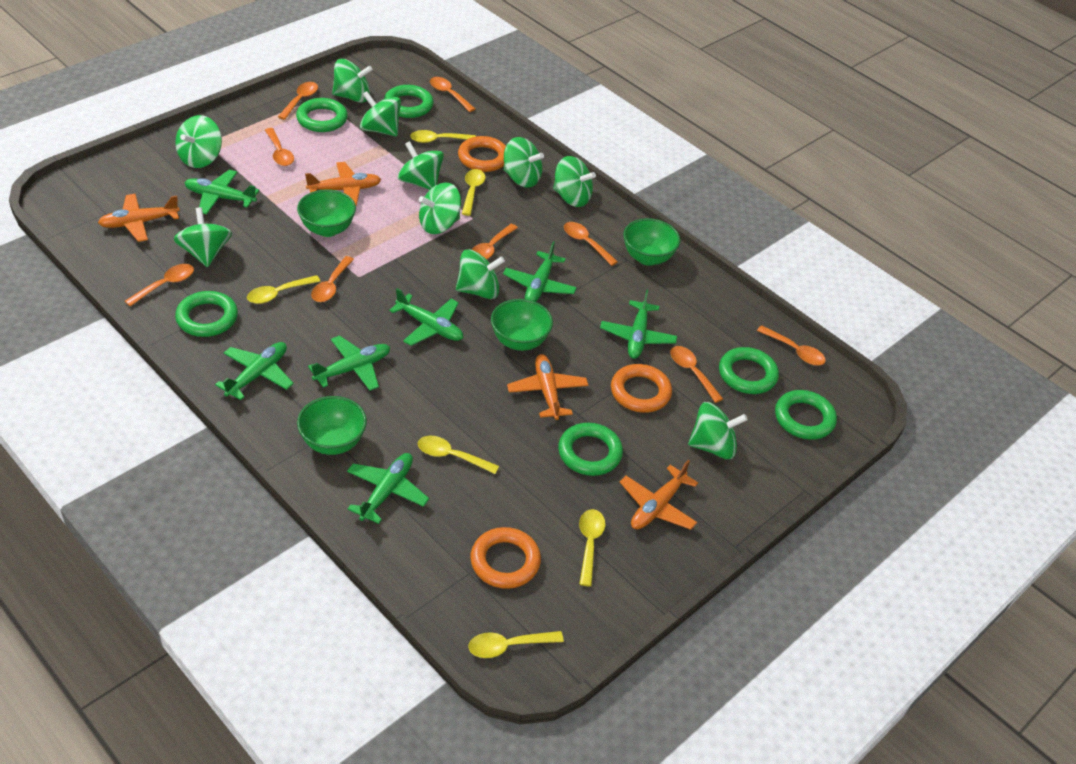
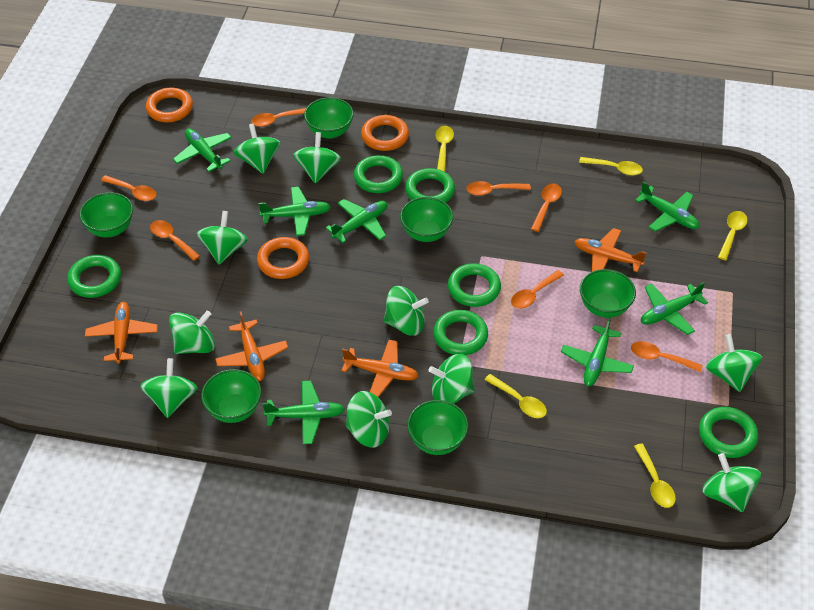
green bowl: [297,189,356,237] [297,396,367,455] [491,299,553,351] [623,218,680,266] = 4 -> [79,192,133,237] [201,369,261,423] [304,97,354,139] [400,197,453,242] [407,400,468,455] [580,269,636,318] = 6
orange spoon: [125,264,194,306] [265,128,294,166] [278,82,318,120] [311,256,354,302] [430,77,475,112] [472,224,518,260] [564,222,618,266] [671,346,723,403] [757,325,826,366] = 9 -> [101,175,156,201] [150,220,200,261] [251,108,306,127] [467,181,531,196] [511,270,564,309] [531,183,562,232] [631,341,703,372] = 7
yellow spoon: [247,275,321,304] [410,130,476,143] [418,436,499,474] [462,169,485,216] [468,631,564,658] [579,509,605,586] = 6 -> [435,126,454,172] [485,374,547,418] [579,157,643,176] [634,444,676,508] [718,211,748,260] = 5

